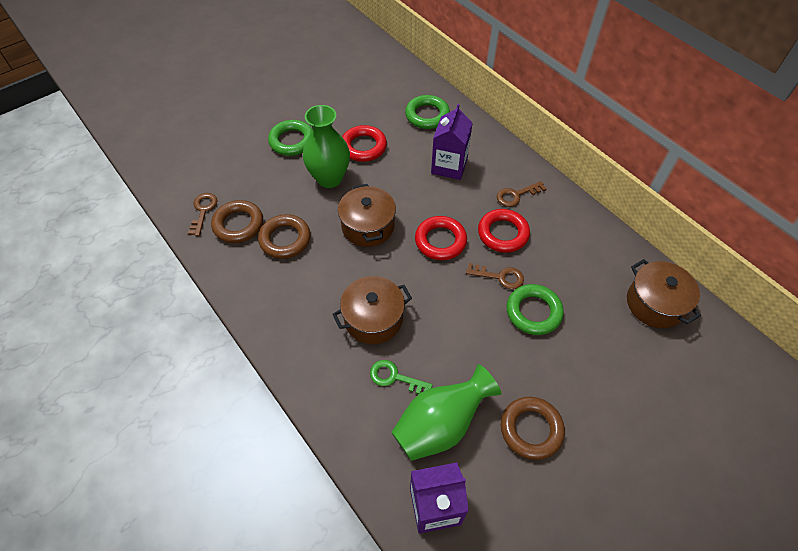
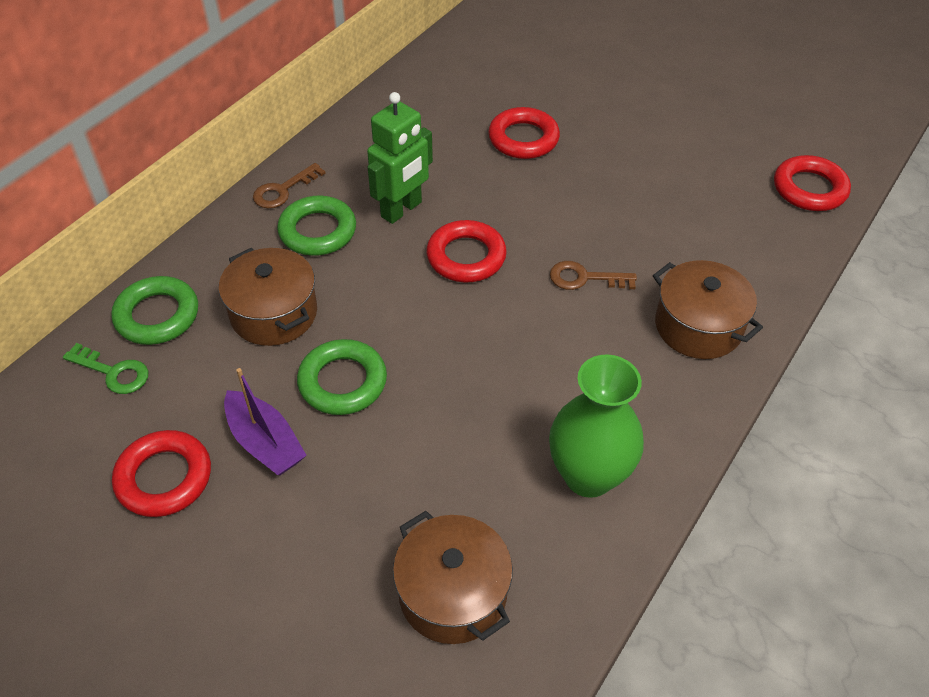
brown key: [188,193,217,236] [466,263,524,289] [497,181,546,207] = 3 -> [253,163,326,208] [550,261,637,290] = 2
brown ring: [211,200,263,243] [258,214,311,259] [501,397,565,460] = 3 -> none = 0
green robot: none = 0 -> [367,92,433,224] = 1
green vase: [303,105,350,188] [391,364,501,461] = 2 -> [549,355,644,498] = 1
purple boat: none = 0 -> [224,368,307,475] = 1
purple carton: [410,462,469,534] [431,104,473,180] = 2 -> none = 0
red ring: [342,125,387,162] [415,216,467,260] [478,209,530,253] = 3 -> [112,430,211,517] [426,220,507,282] [488,107,560,159] [774,155,851,211] = 4

